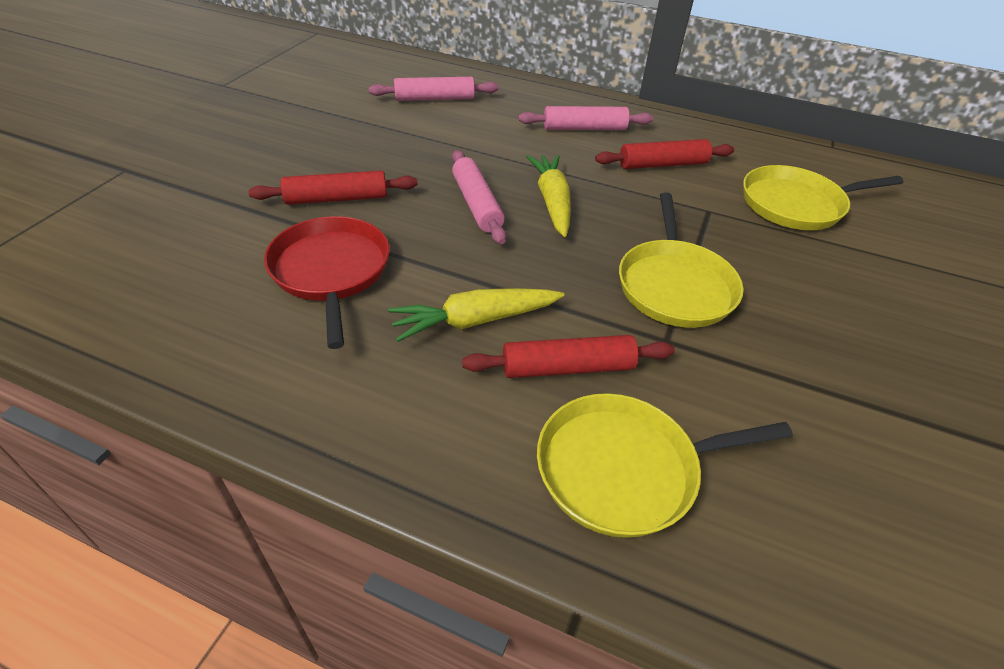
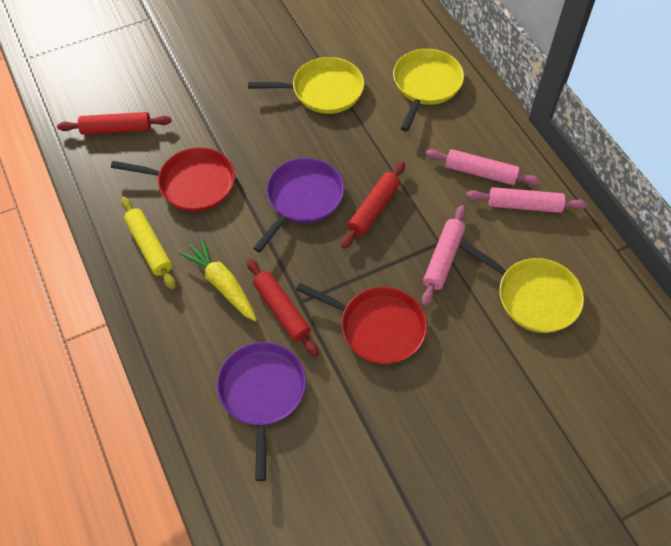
purple pan: none = 0 -> [217,342,306,481] [253,158,344,253] = 2
red pan: [264,216,390,349] = 1 -> [111,147,235,212] [296,283,427,364] = 2
yellow carrot: [388,288,564,342] [526,155,571,237] = 2 -> [179,238,257,321] = 1
yellow rolling pin: none = 0 -> [121,197,176,290] = 1

